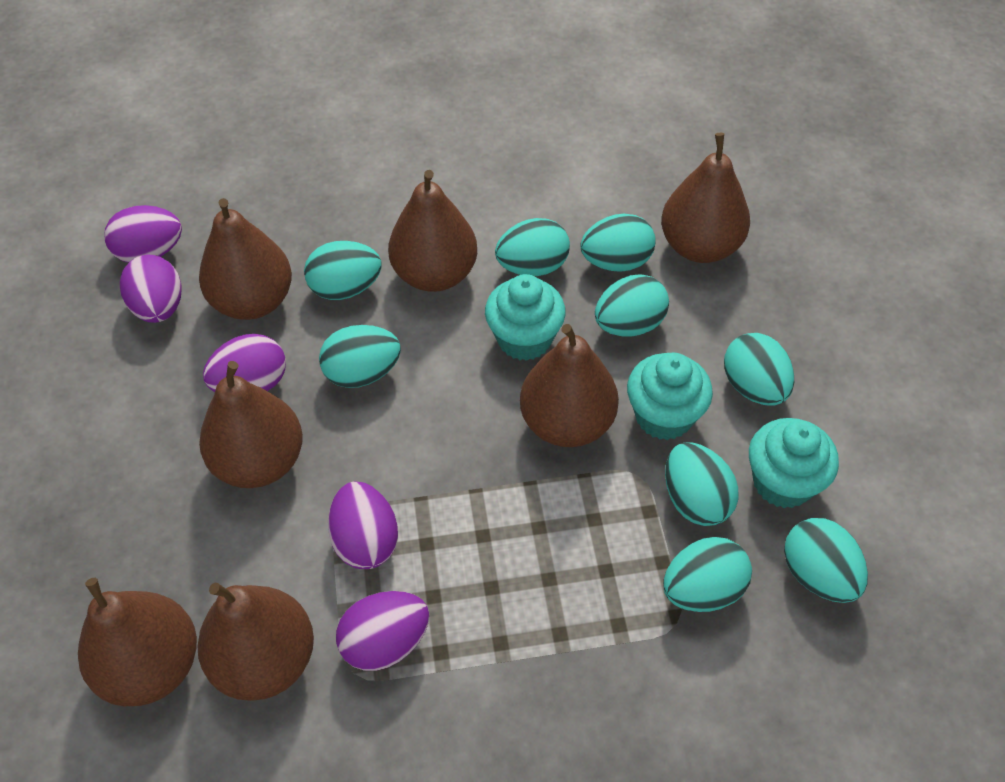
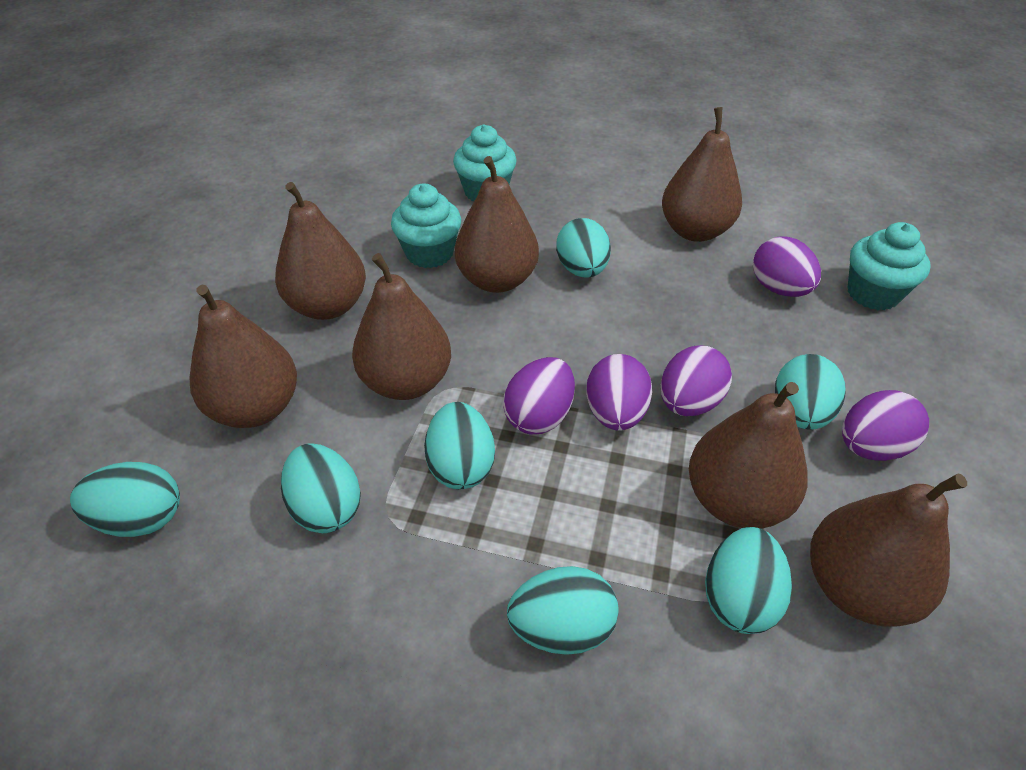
turquoise egg: [304,241,382,300] [319,325,401,388] [495,218,570,276] [580,214,656,272] [595,274,669,337] [663,537,752,612] [665,442,739,526] [724,333,794,406] [784,518,868,603] = 9 -> [70,462,180,537] [281,443,361,533] [424,402,495,489] [507,566,619,655] [556,218,611,277] [705,527,792,634] [775,354,846,430] = 7

